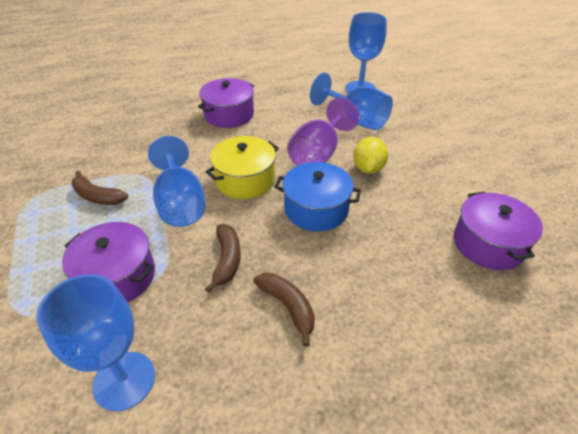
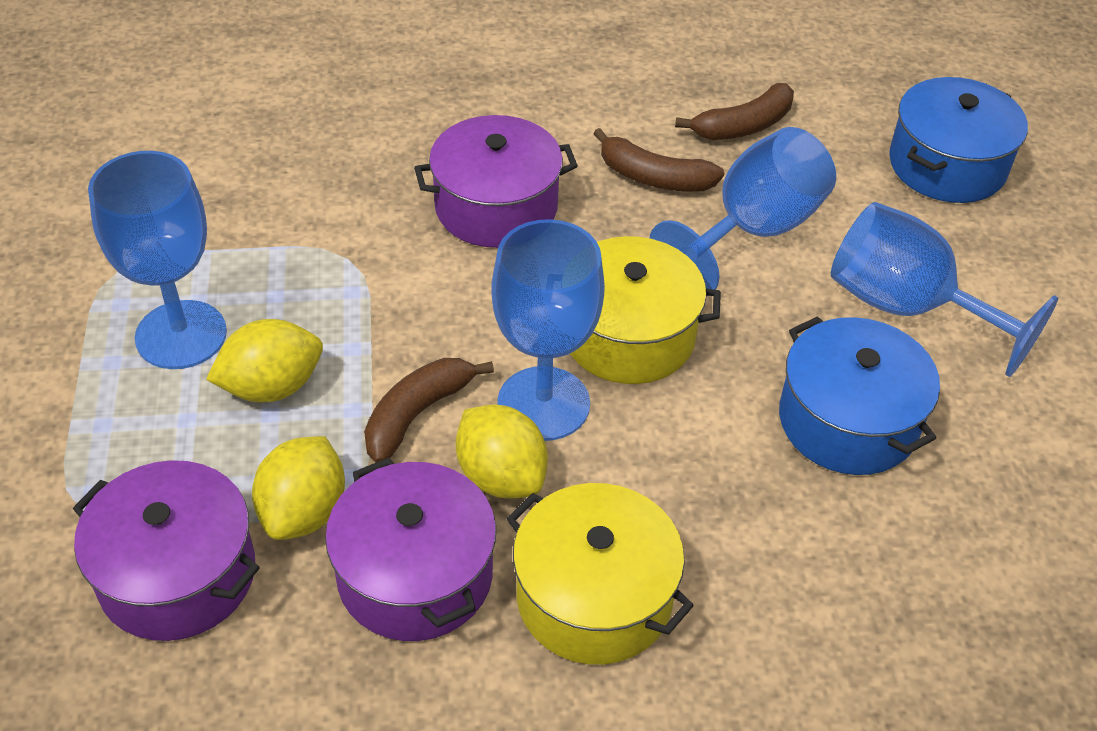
blue pot: [275,162,361,231] = 1 -> [779,316,940,475] [889,77,1028,203] = 2
purple goblet: [287,97,359,166] = 1 -> none = 0
yellow lemon: [353,137,388,174] = 1 -> [206,319,323,402] [252,436,345,540] [456,404,548,498] = 3
yellow pot: [206,136,279,199] = 1 -> [507,483,694,665] [570,236,721,384] = 2

